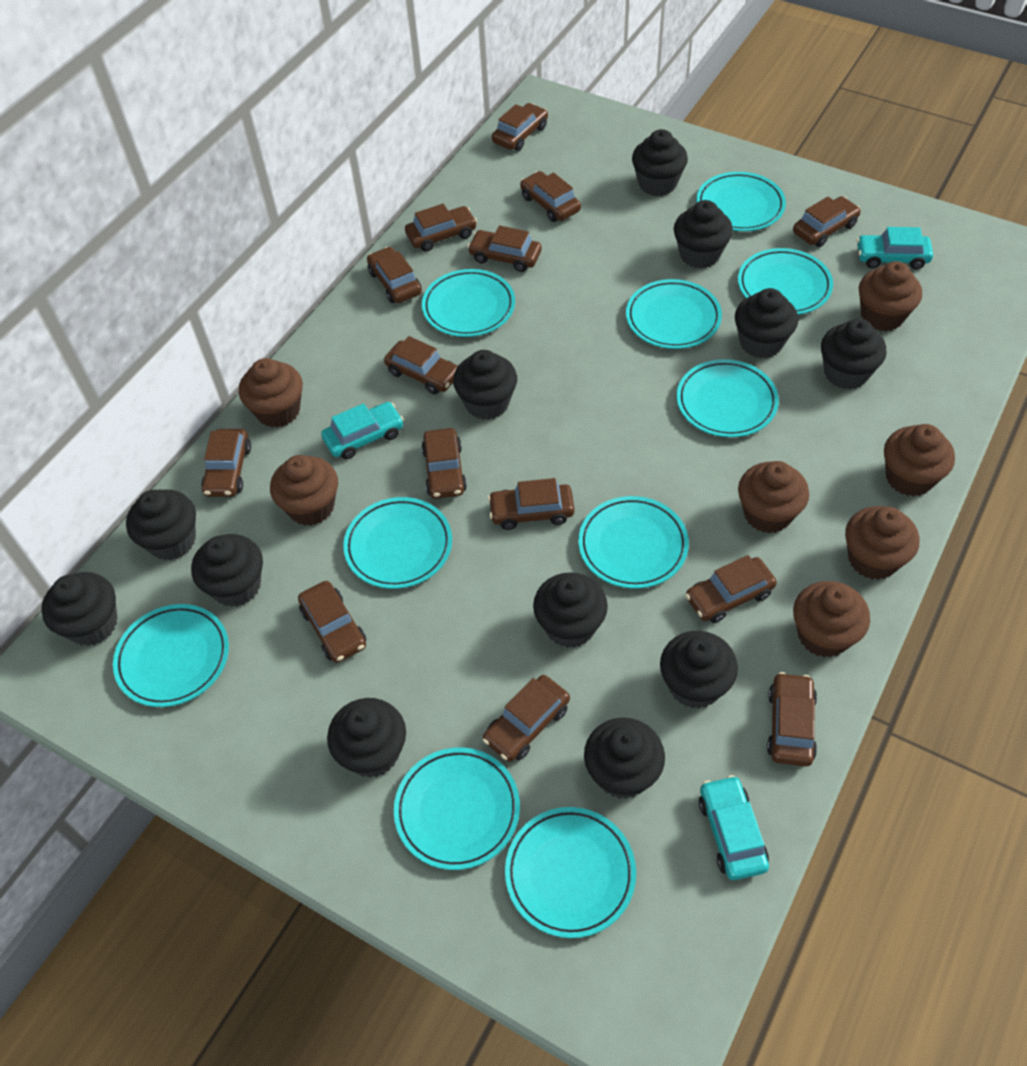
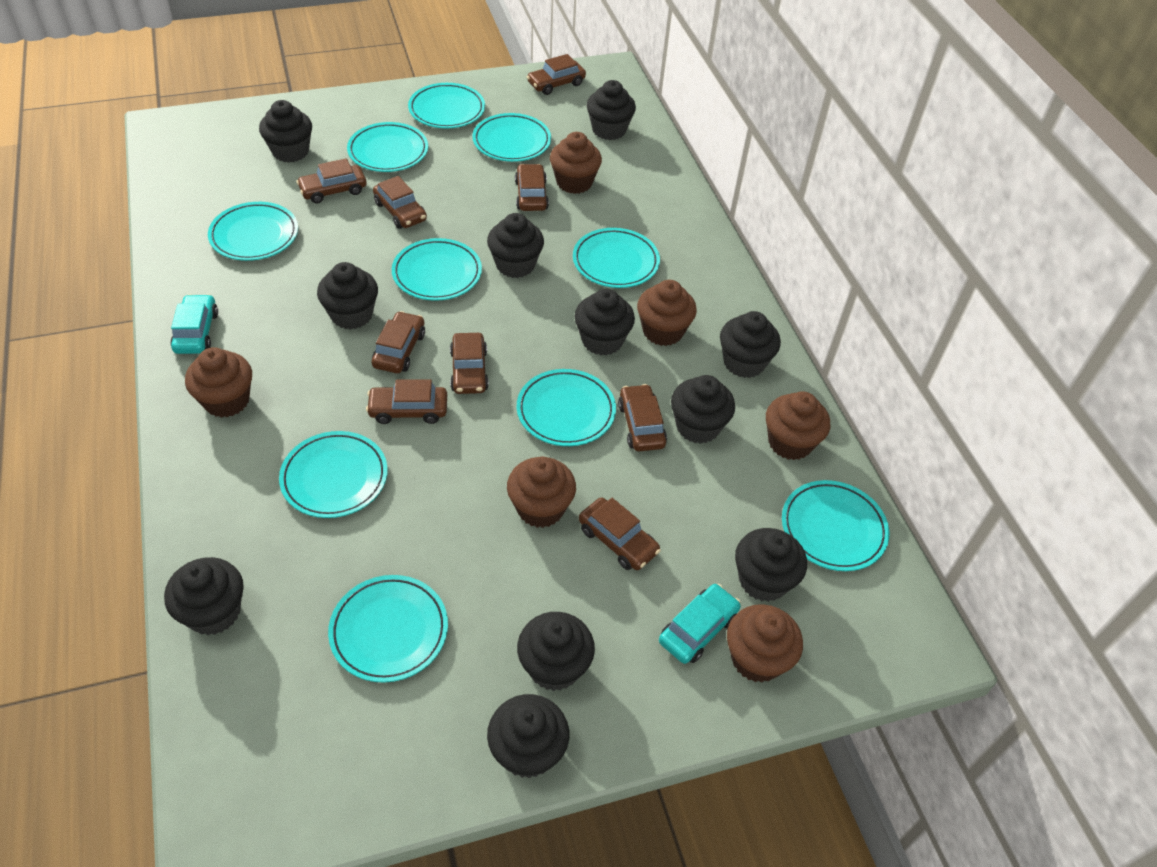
black cupcake: [41,572,118,646] [126,490,196,560] [191,534,263,607] [327,698,406,778] [453,350,517,420] [533,572,608,648] [584,717,665,799] [632,129,688,196] [660,631,738,709] [674,200,733,268] [735,288,798,358] [821,319,887,389] = 12 -> [164,557,244,635] [259,100,312,163] [317,262,378,330] [487,213,544,278] [487,694,569,778] [517,612,595,691] [575,289,635,355] [586,80,636,140] [671,375,735,444] [720,311,781,378] [735,528,807,602] = 11
brown car: [201,429,251,497] [298,581,366,663] [367,247,422,303] [384,336,458,394] [405,204,477,252] [421,428,467,499] [468,225,542,272] [483,675,570,762] [488,478,574,530] [492,103,548,151] [520,171,581,222] [685,555,777,623] [767,672,817,767] [793,196,861,247] = 14 -> [296,158,367,203] [366,379,447,424] [372,311,425,373] [373,176,427,229] [450,333,489,394] [515,164,549,211] [527,54,586,95] [579,497,661,570] [618,384,667,451] = 9
brown cupcake: [239,358,303,428] [270,455,338,526] [738,461,809,533] [793,581,870,658] [845,506,919,580] [859,261,922,331] [884,424,955,497] = 7 -> [185,347,252,418] [507,457,576,528] [550,132,602,194] [637,280,697,346] [727,604,803,683] [766,391,830,460] = 6
turquoise car: [321,402,404,459] [699,775,769,880] [857,227,933,269] = 3 -> [170,294,218,354] [659,584,741,664] = 2

